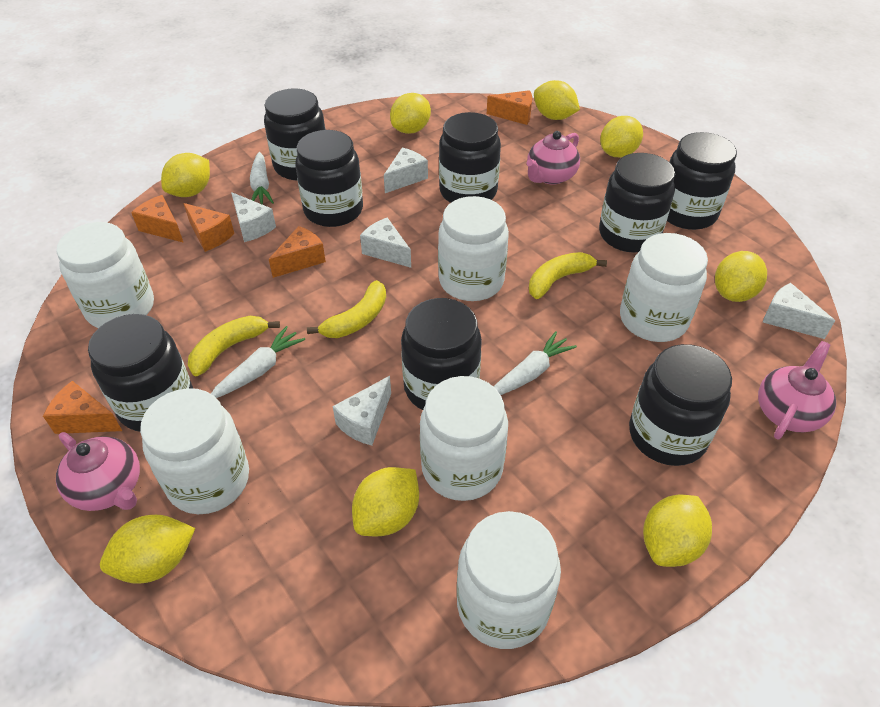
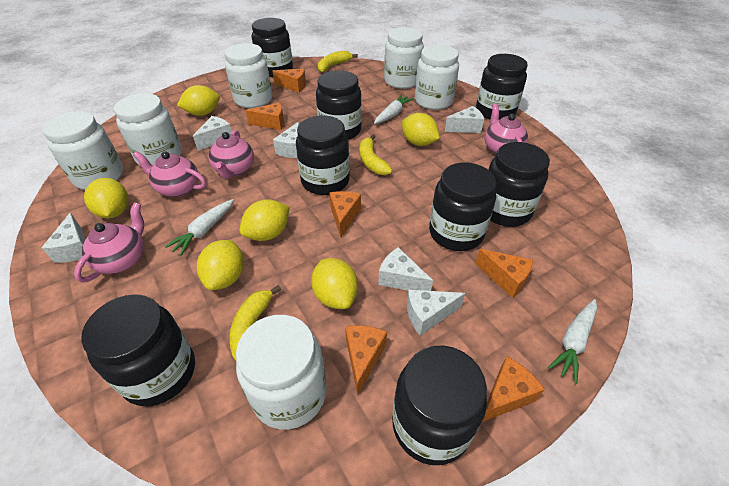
orange cheese: [43,381,122,434] [131,195,184,243] [183,203,234,252] [269,226,326,278] [487,90,532,125] = 5 -> [245,103,284,130] [273,68,306,92] [329,191,361,237] [345,325,387,395] [475,249,533,298] [482,356,545,422] = 6
pink teapot: [56,432,140,511] [526,131,580,185] [758,341,836,440] = 3 -> [74,202,144,283] [133,151,206,197] [208,130,254,179] [484,104,528,154] = 4
white cheese: [231,192,276,242] [333,376,391,445] [360,217,411,268] [384,148,428,193] [763,283,835,339] = 5 -> [42,212,85,263] [193,116,232,151] [273,122,299,158] [378,247,433,291] [407,289,465,336] [445,106,484,133] = 6
yellow lemon: [100,515,195,584] [161,153,210,197] [352,467,419,536] [390,93,431,134] [534,80,580,120] [600,116,643,157] [643,495,712,567] [715,251,767,302] = 8 -> [84,178,128,218] [177,85,220,116] [197,240,244,290] [239,199,290,241] [311,258,358,309] [402,113,440,146] = 6

